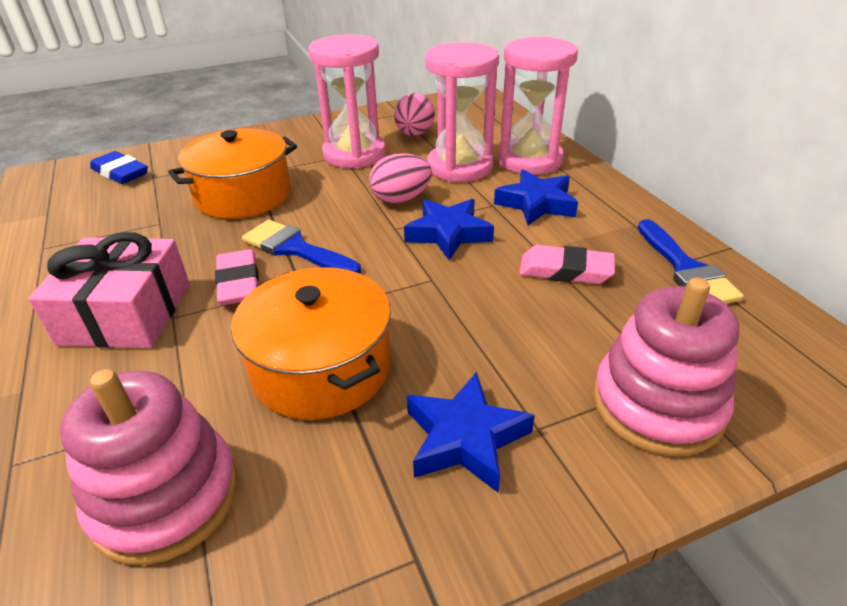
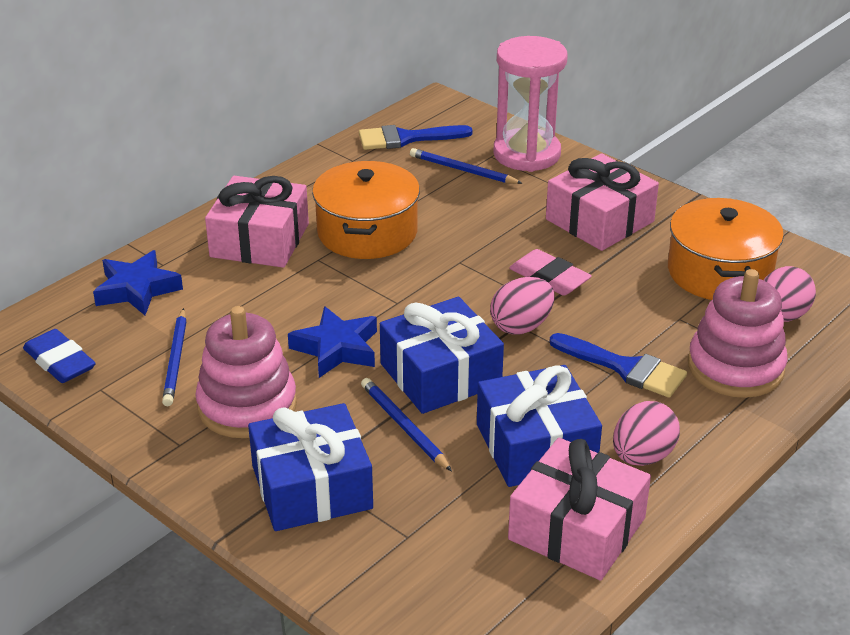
blue gift: none = 0 -> [248,403,373,531] [380,297,504,414] [477,365,602,487] = 3
blue pencil: none = 0 -> [162,308,187,406] [361,378,452,471] [410,148,523,184] = 3
blue star: [404,199,494,260] [407,372,535,493] [494,170,578,225] = 3 -> [93,250,183,315] [288,306,377,378] = 2
pink egg: [369,153,432,204] [394,93,435,136] = 2 -> [490,277,555,335] [613,401,680,466] [764,266,816,322] = 3
pink eraser: [215,249,259,305] [519,245,615,284] = 2 -> [509,249,592,296] = 1
pink gift: [28,232,190,348] = 1 -> [205,176,309,268] [508,438,651,581] [546,153,659,251] = 3
pink hourglass: [308,34,386,169] [425,42,499,182] [498,36,578,175] = 3 -> [493,36,568,172] = 1

